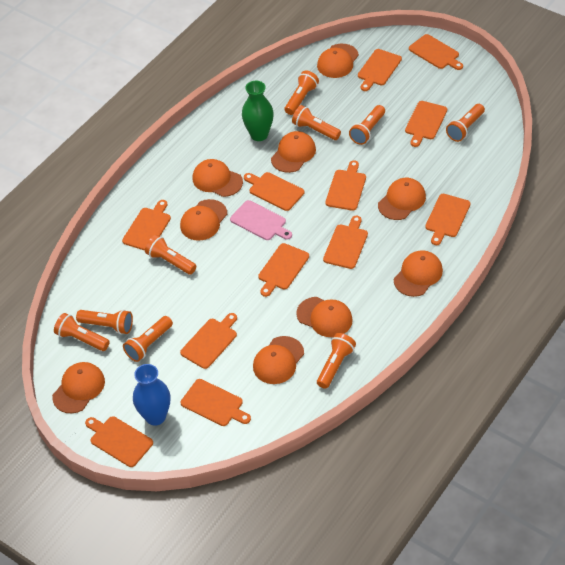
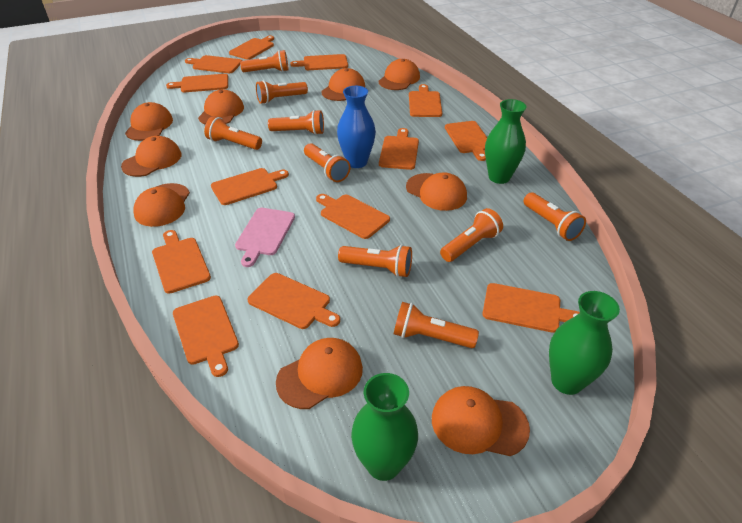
green vase: [242,81,274,141] = 1 -> [351,373,418,481] [485,99,527,184] [549,291,620,395] = 3
orange cutting board: [85,416,153,467] [122,200,171,251] [180,313,237,369] [181,379,251,426] [244,172,304,211] [258,243,309,297] [323,216,368,269] [325,161,366,211] [358,49,402,91] [405,101,447,147] [409,34,463,70] [425,194,470,245] = 12 -> [152,230,211,294] [166,74,228,92] [173,296,239,377] [185,55,242,73] [211,168,289,205] [229,36,274,60] [247,273,340,329] [290,54,348,70] [316,194,390,239] [379,128,419,170] [409,84,442,117] [445,121,487,161] [482,283,580,333] = 13

